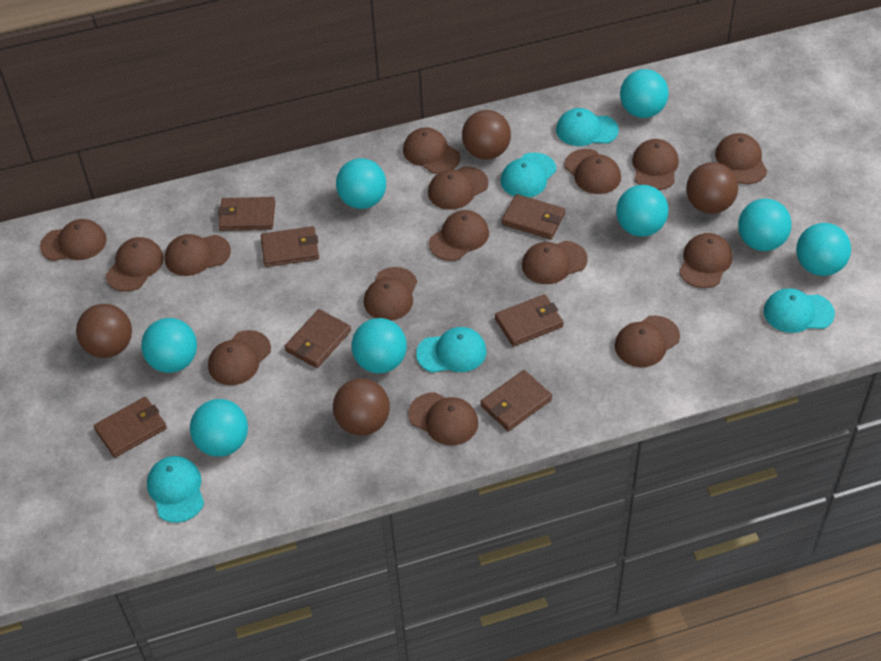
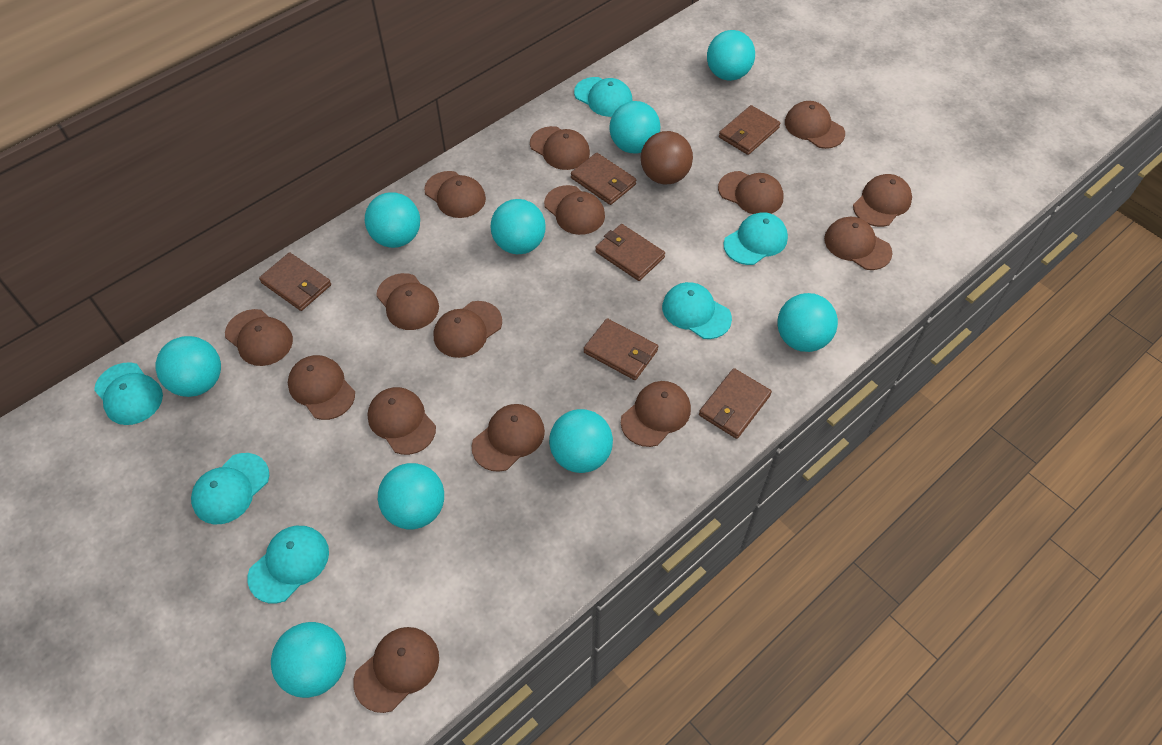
brown ball: [76,304,132,358] [333,378,390,436] [462,110,511,160] [686,162,738,214] = 4 -> [641,131,693,185] = 1
brown wallet: [94,397,167,458] [218,197,275,231] [261,226,319,267] [284,309,351,368] [480,370,552,431] [495,294,564,347] [502,194,565,239] = 7 -> [259,252,331,311] [571,153,636,205] [584,318,658,380] [595,224,665,281] [699,368,772,439] [719,105,780,155] = 6
turquoise ball: [141,318,197,373] [190,399,248,457] [336,158,386,209] [351,318,407,373] [616,185,668,237] [620,69,669,118] [738,199,792,251] [796,223,851,276] = 8 -> [156,336,221,397] [271,622,346,698] [365,192,420,248] [378,463,444,529] [491,199,546,254] [549,409,613,473] [609,101,661,153] [707,30,755,81] [777,293,838,352] = 9
turquoise cap: [147,456,204,523] [416,327,486,373] [501,152,556,197] [556,108,619,146] [764,288,835,333] = 5 -> [94,362,163,425] [191,453,269,524] [247,526,329,603] [574,77,633,117] [662,282,732,339] [723,212,788,265] = 6

